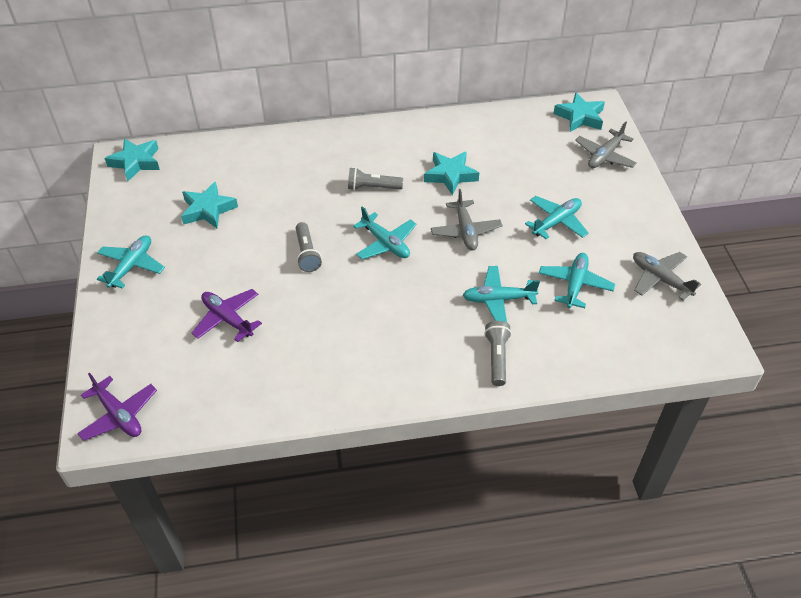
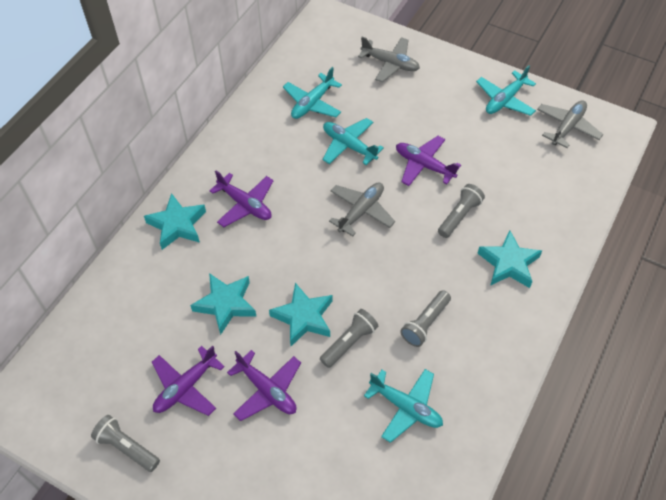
grey flashlight: [296,222,322,272] [348,167,403,190] [484,321,512,386] = 3 -> [91,415,160,472] [320,309,378,368] [400,290,451,347] [438,184,485,238] = 4
purple plane: [77,373,157,441] [192,289,262,342] = 2 -> [152,345,225,416] [210,170,274,227] [227,350,301,421] [396,136,461,186] = 4
turquoise plane: [97,235,165,289] [353,206,417,259] [463,266,540,322] [525,196,589,239] [539,253,615,308] = 5 -> [283,67,342,119] [322,118,384,165] [364,369,443,443] [476,65,536,116] = 4

